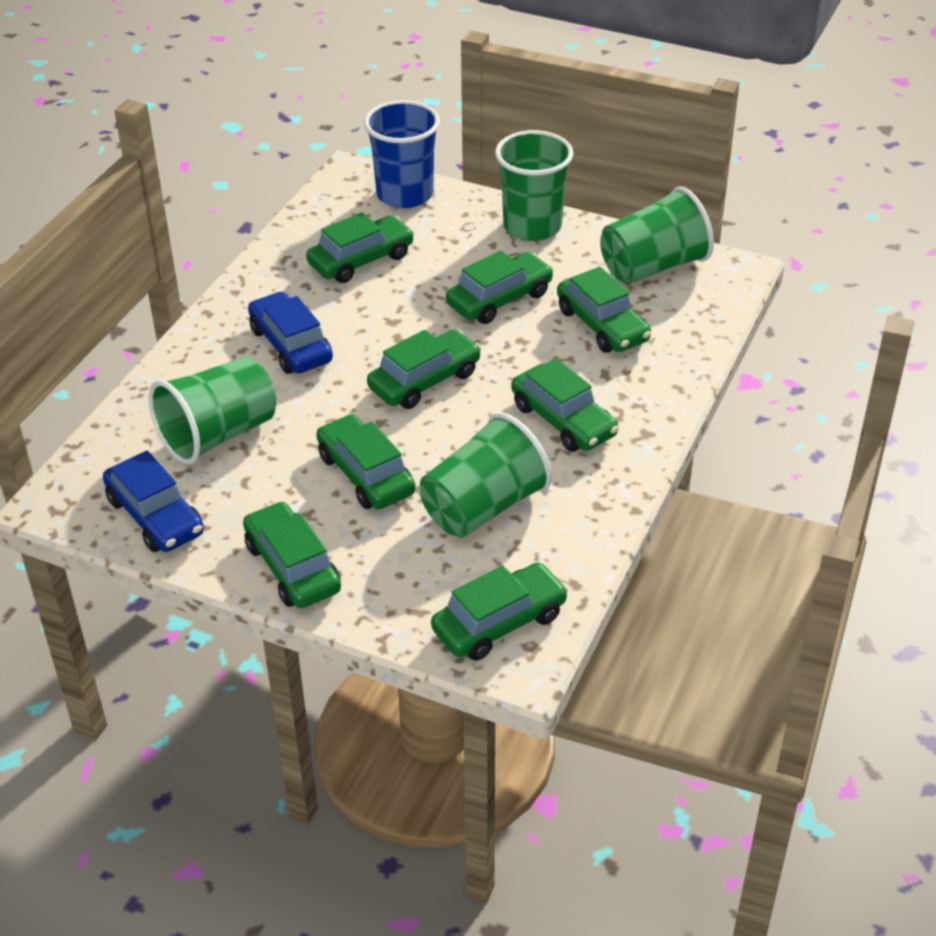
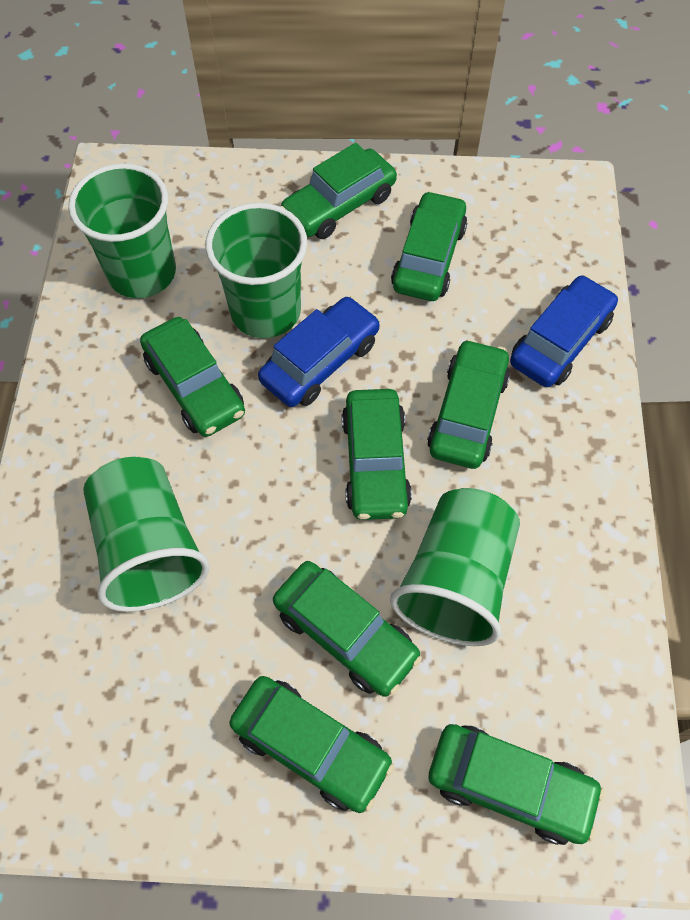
blue cup: [364,100,440,208] = 1 -> none = 0

